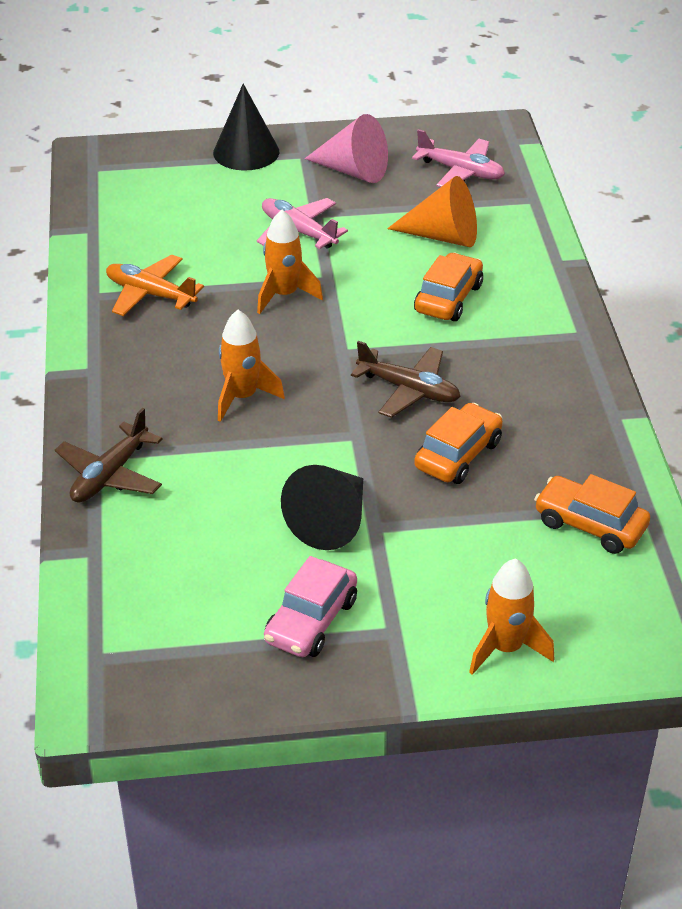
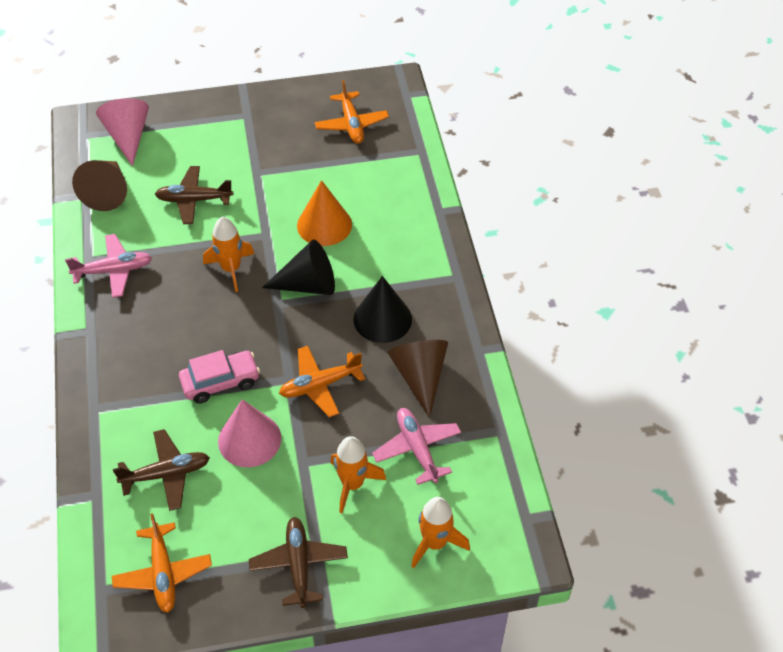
brown cone: none = 0 -> [72,160,127,211] [388,340,448,418] = 2
brown plane: [55,408,163,503] [351,341,460,418] = 2 -> [113,429,210,511] [155,166,233,224] [249,517,348,608] = 3
orange car: [414,252,483,321] [414,403,503,484] [534,474,650,554] = 3 -> none = 0
orange plane: [106,254,204,316] = 1 -> [112,513,212,613] [279,346,365,417] [315,80,389,144] = 3
pink cone: [304,114,388,183] = 1 -> [96,98,149,166] [218,399,281,467] = 2

